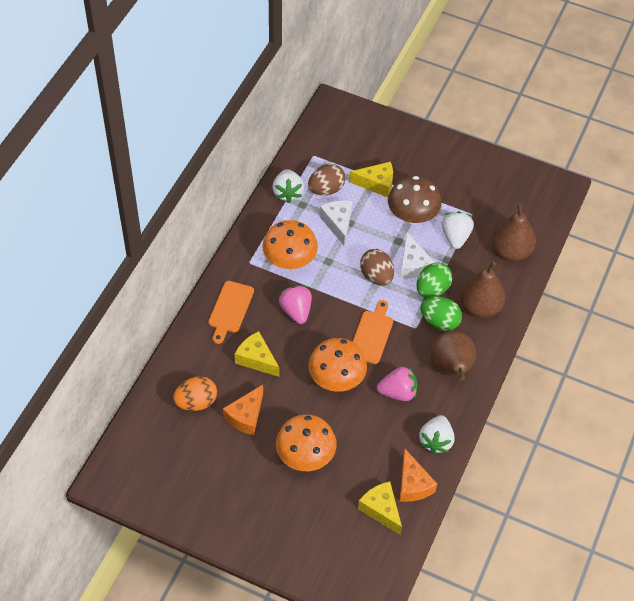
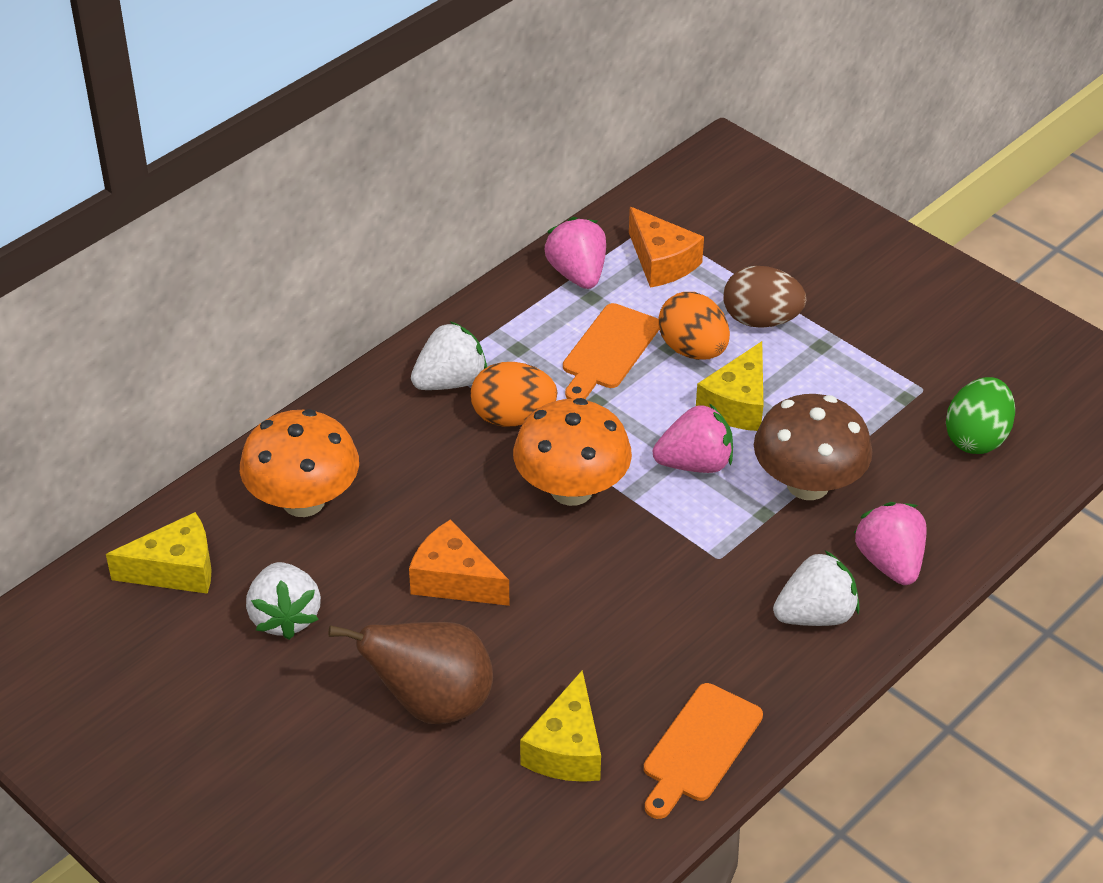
brown egg: [308,164,346,195] [360,249,394,285] = 2 -> [723,266,806,328] = 1
brown pear: [430,331,476,380] [460,261,505,318] [492,203,536,262] = 3 -> [329,622,493,724] = 1
green egg: [416,263,452,298] [420,297,462,331] = 2 -> [946,377,1015,454] = 1
orange egg: [173,376,217,411] = 1 -> [471,362,557,427] [658,292,730,360] = 2
orange mushroom: [262,220,318,269] [276,414,336,471] [308,338,367,392] = 3 -> [240,409,359,517] [513,398,632,506] = 2
pink strawberry: [279,285,312,324] [377,366,417,401] = 2 -> [545,217,606,289] [652,403,733,473] [854,502,927,585] = 3
white cheese: [319,200,352,245] [400,232,434,278] = 2 -> none = 0

